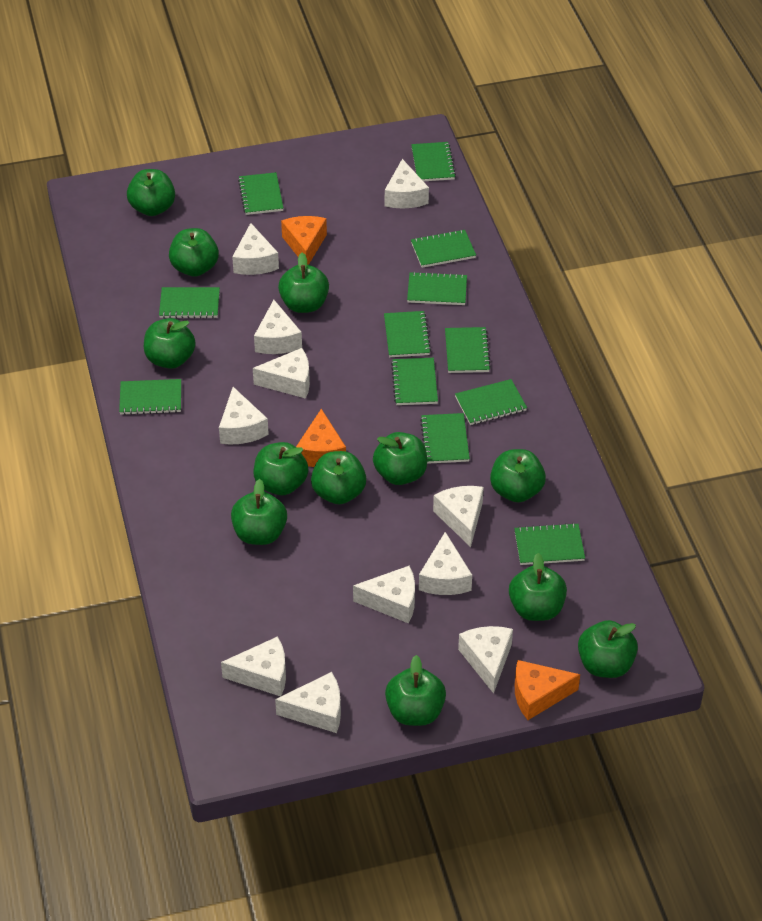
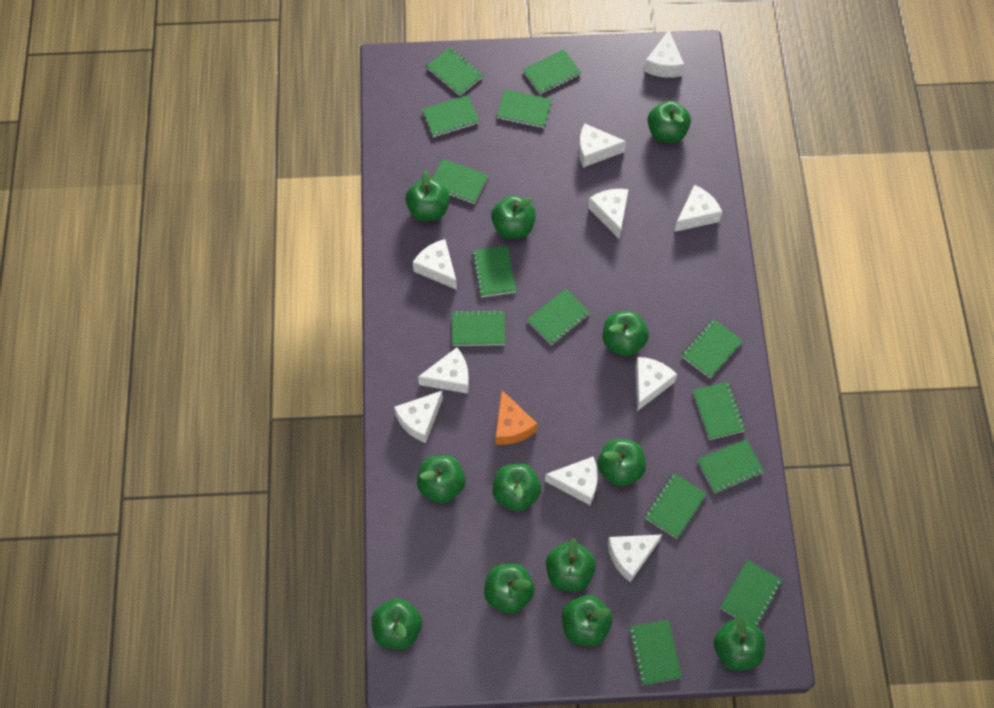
green notebook: [119,379,181,415] [159,287,220,318] [238,172,283,215] [384,311,431,357] [391,358,438,405] [407,272,467,305] [411,142,456,181] [411,229,476,268] [420,413,470,464] [445,327,491,373] [455,379,527,425] [514,523,585,565] = 12 -> [422,95,480,137] [427,47,484,96] [432,159,489,204] [452,310,505,346] [472,246,516,297] [497,89,552,128] [523,49,581,94] [527,289,590,345] [629,620,682,685] [645,473,707,539] [681,319,743,378] [693,382,745,440] [697,439,764,493] [720,560,782,626] = 14
orange cheese: [281,216,327,265] [296,409,346,467] [515,660,580,720] = 3 -> [496,390,538,445] = 1
white cheese: [219,387,269,445] [221,636,286,696] [232,223,279,275] [253,348,310,399] [254,300,302,354] [275,672,341,733] [353,566,415,624] [385,159,429,209] [419,532,472,595] [433,486,484,547] [458,626,513,694] = 11 -> [394,391,443,443] [413,239,457,290] [418,347,469,394] [545,456,598,505] [579,123,626,168] [588,189,629,240] [607,535,662,582] [635,357,677,411] [644,30,684,78] [674,185,722,232] = 10

